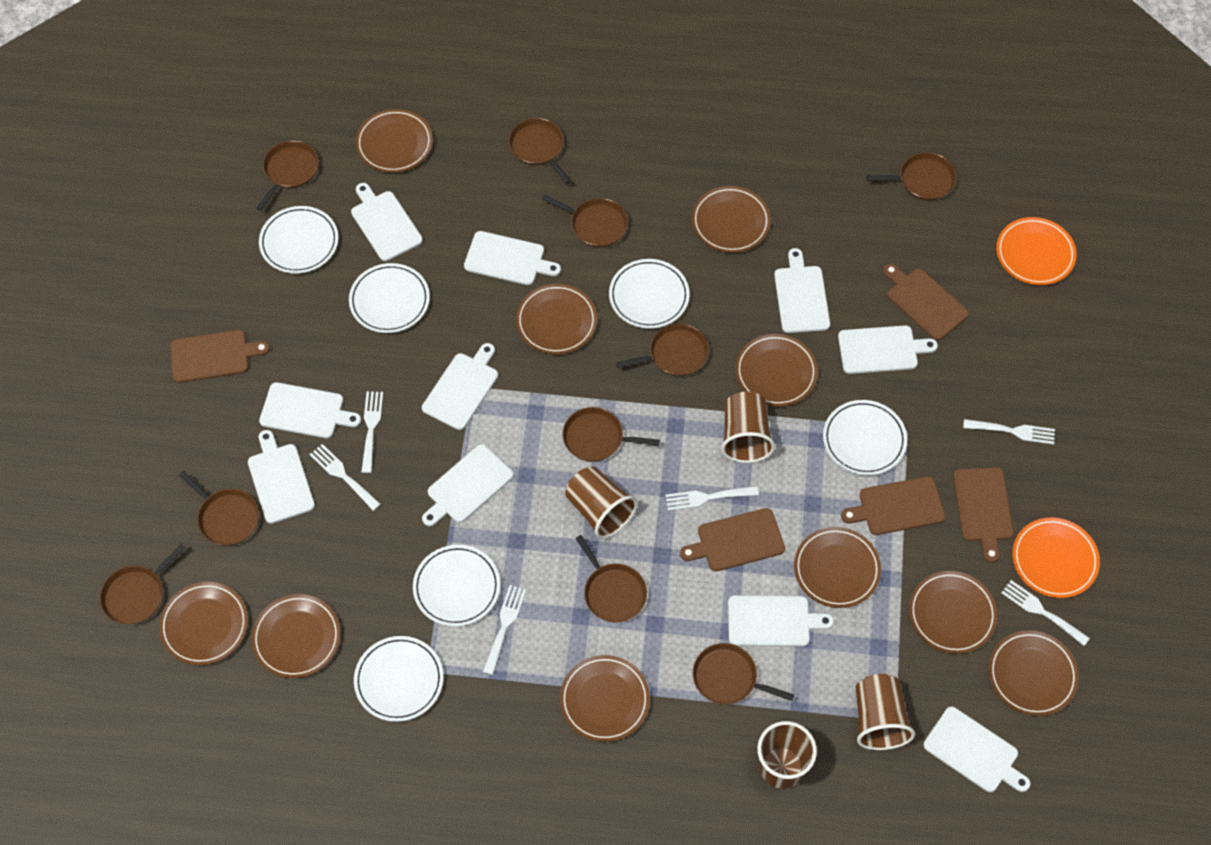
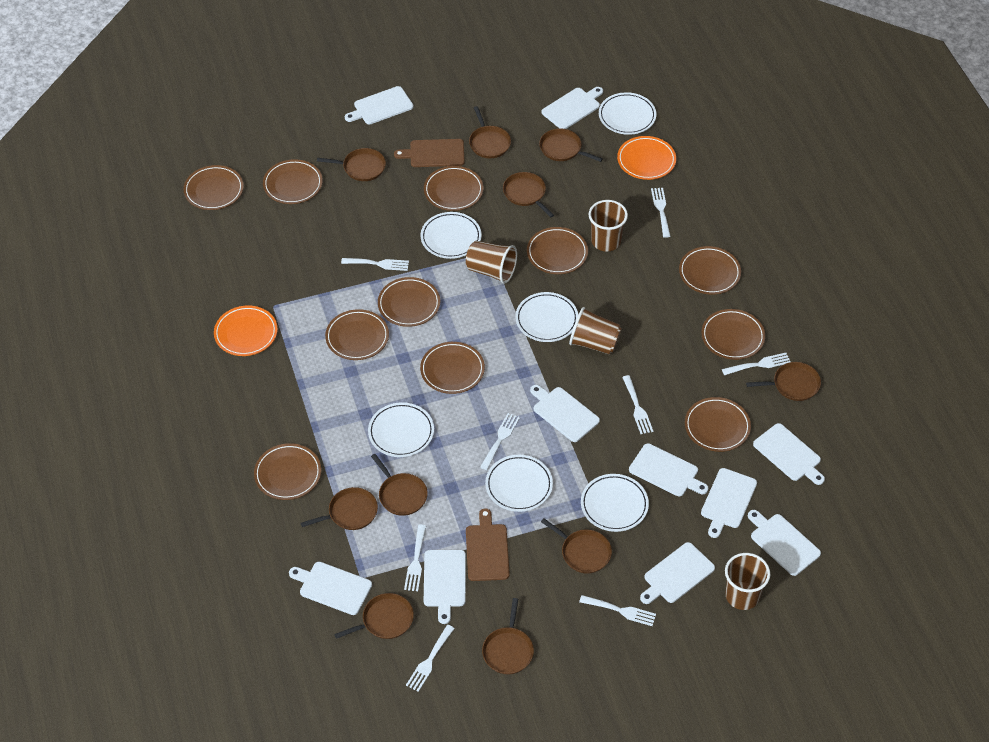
brown cutting board: [170,330,270,383] [680,508,785,571] [841,476,946,535] [883,264,969,341] [953,467,1014,563] = 5 -> [394,139,465,167] [466,508,510,581] = 2
brown plate: [159,582,248,665] [251,594,341,678] [356,109,433,173] [516,284,597,354] [560,655,650,742] [692,186,771,253] [735,334,818,407] [794,527,881,608] [909,571,997,654] [989,630,1079,716] = 10 -> [184,165,244,210] [254,443,321,500] [263,159,323,204] [325,309,389,360] [378,277,440,327] [420,342,485,394] [424,166,483,211] [527,227,588,274] [679,246,741,294] [685,397,751,452] [701,309,765,360] = 11
white fork: [310,444,381,511] [361,391,383,473] [483,585,526,675] [665,486,759,511] [963,419,1055,445] [1001,580,1090,646] = 6 -> [341,258,409,271] [404,525,426,591] [406,625,455,692] [480,413,520,470] [579,595,656,626] [622,375,653,434] [651,188,671,238] [722,353,791,375] = 8

